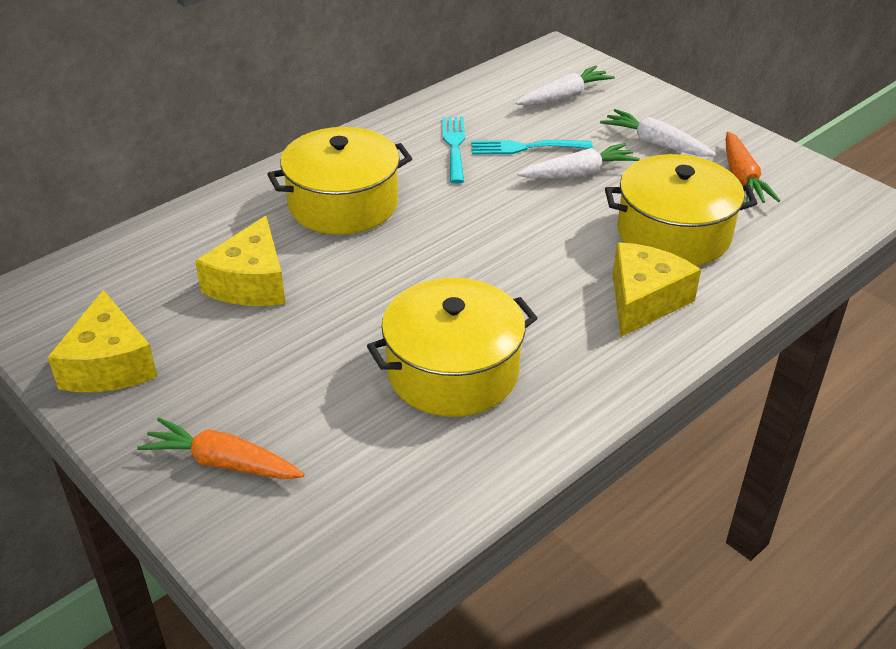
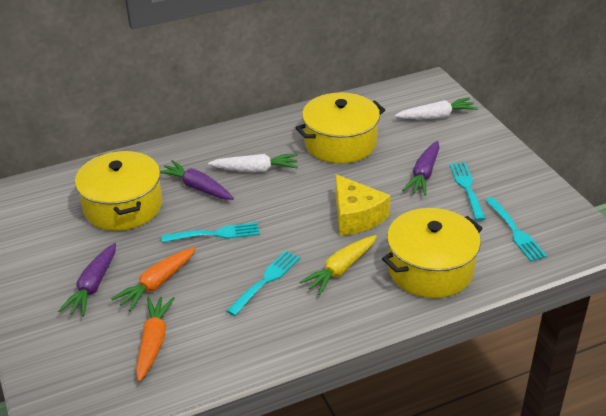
purple carrot: none = 0 -> [58,243,116,317] [160,160,234,200] [402,141,440,196] = 3
turquoise fork: [442,117,465,184] [471,140,593,154] = 2 -> [161,222,259,243] [227,250,300,316] [449,162,486,221] [485,197,547,261] = 4
white carrot: [516,66,615,106] [517,143,640,179] [600,109,716,157] = 3 -> [208,154,298,172] [395,98,478,119] = 2
yellow carrot: none = 0 -> [300,235,377,295] = 1
yellow cheese: [48,290,158,392] [195,216,286,306] [613,242,701,337] = 3 -> [335,174,391,235] = 1

